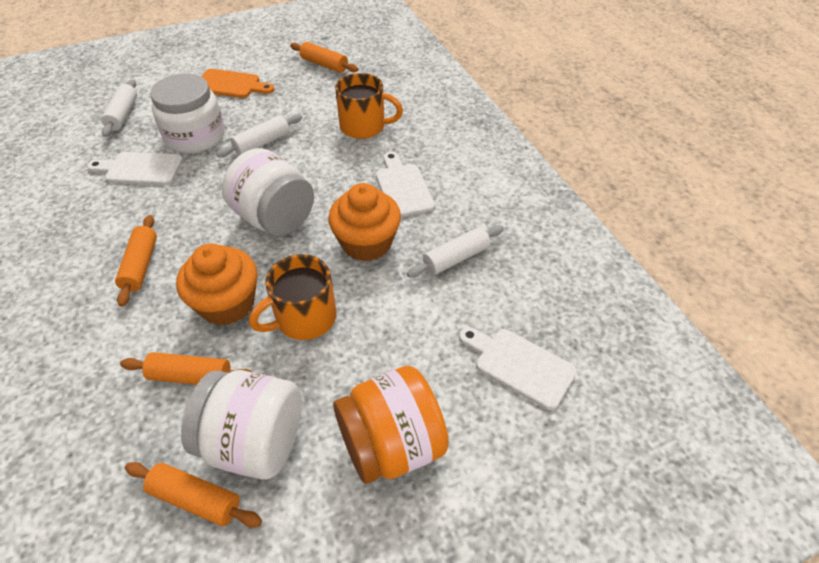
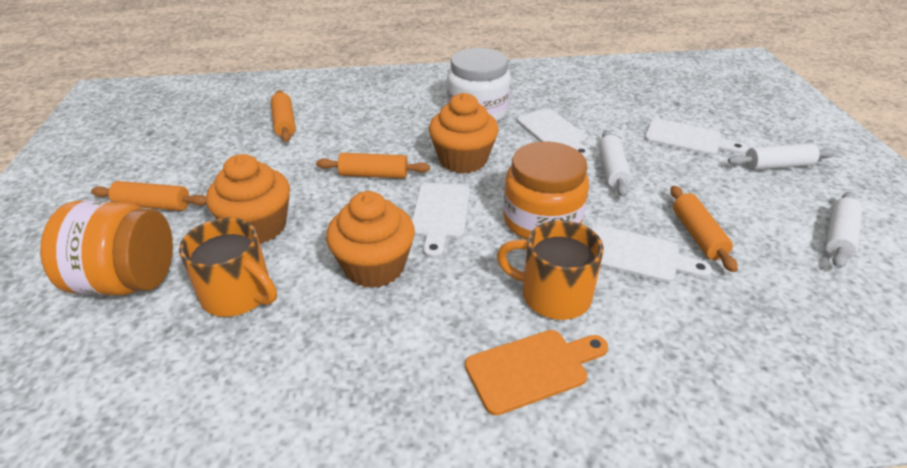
orange cupcake: [176,243,257,326] [328,183,401,261] = 2 -> [206,154,290,244] [326,191,415,288] [429,93,498,174] = 3
orange jar: [333,366,449,484] = 1 -> [40,201,173,296] [503,141,589,240] = 2
white cutting board: [87,152,183,185] [376,152,435,217] [459,327,577,410] = 3 -> [412,183,470,258] [517,108,590,159] [591,225,712,283] [645,118,747,156] = 4
white jar: [150,73,225,153] [181,370,302,480] [222,148,314,236] = 3 -> [447,48,511,121] = 1

